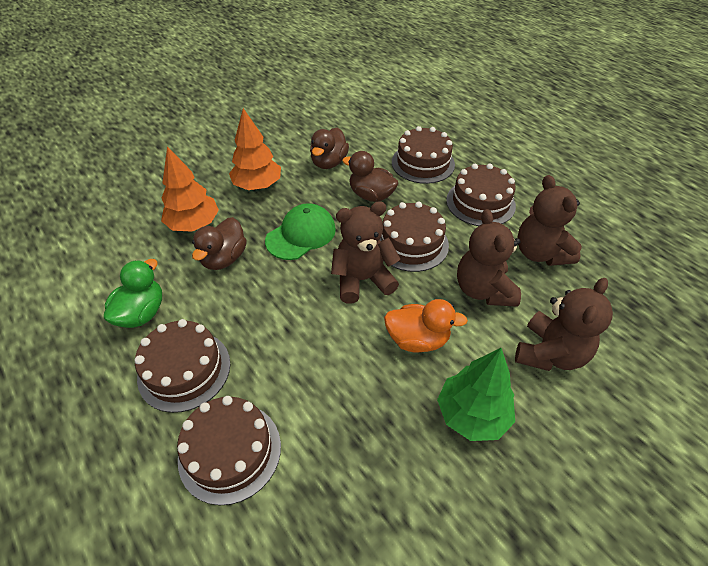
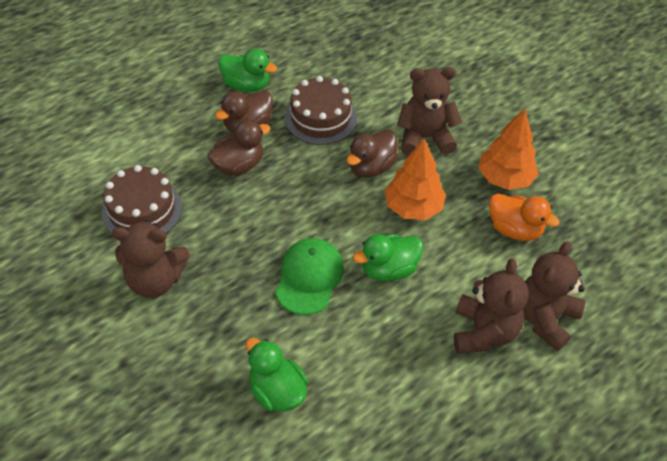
brown cake: [134,319,230,413] [177,396,281,505] [380,202,449,272] [392,126,455,184] [446,163,516,226] = 5 -> [102,165,182,234] [285,76,357,145] = 2
green duck: [104,259,162,328] = 1 -> [218,49,277,92] [246,338,308,412] [353,234,423,281] = 3
green tree: [437,348,515,441] = 1 -> none = 0

